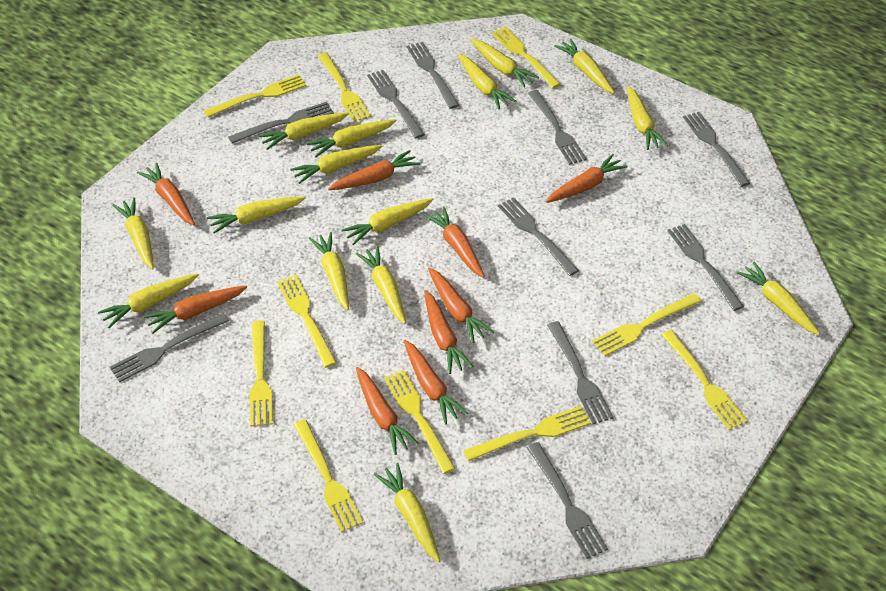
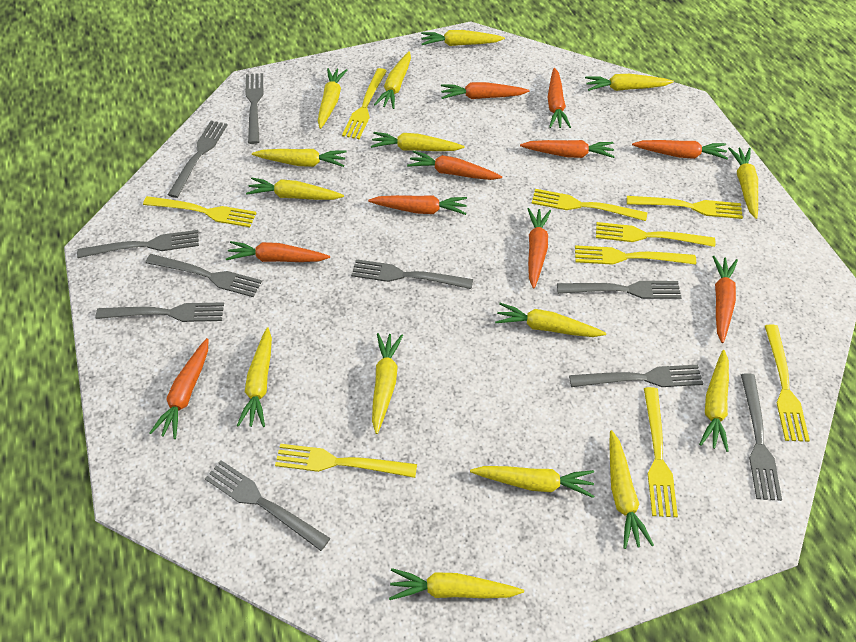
orange carrot: [137,163,195,226] [144,286,247,334] [328,150,420,190] [356,367,419,455] [404,340,468,424] [424,206,485,278] [424,290,473,374] [428,267,494,343] [546,154,628,203] = 9 -> [149,338,208,439] [226,241,330,262] [368,195,467,215] [407,151,502,180] [441,82,530,99] [520,140,615,158] [528,208,551,289] [547,68,571,128] [632,140,728,160] [712,256,738,343] = 10
yellow fork: [204,74,307,117] [249,321,273,426] [277,275,337,368] [294,420,363,532] [318,53,371,122] [384,370,456,474] [463,406,591,461] [492,27,561,88] [592,293,701,356] [661,330,748,430] = 10 -> [143,196,256,227] [275,444,417,478] [342,68,387,139] [531,189,647,221] [575,245,696,265] [596,222,715,247] [627,196,743,219] [644,387,678,517] [765,324,810,442] = 9

